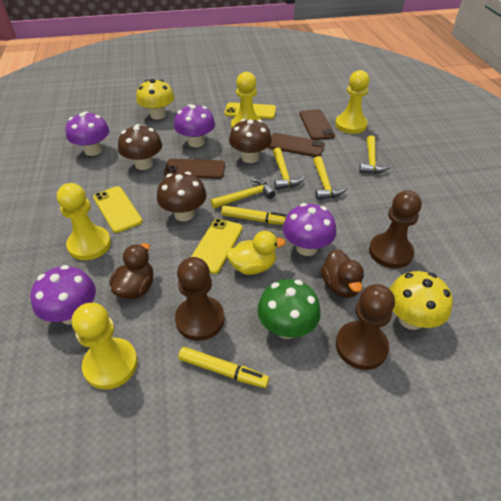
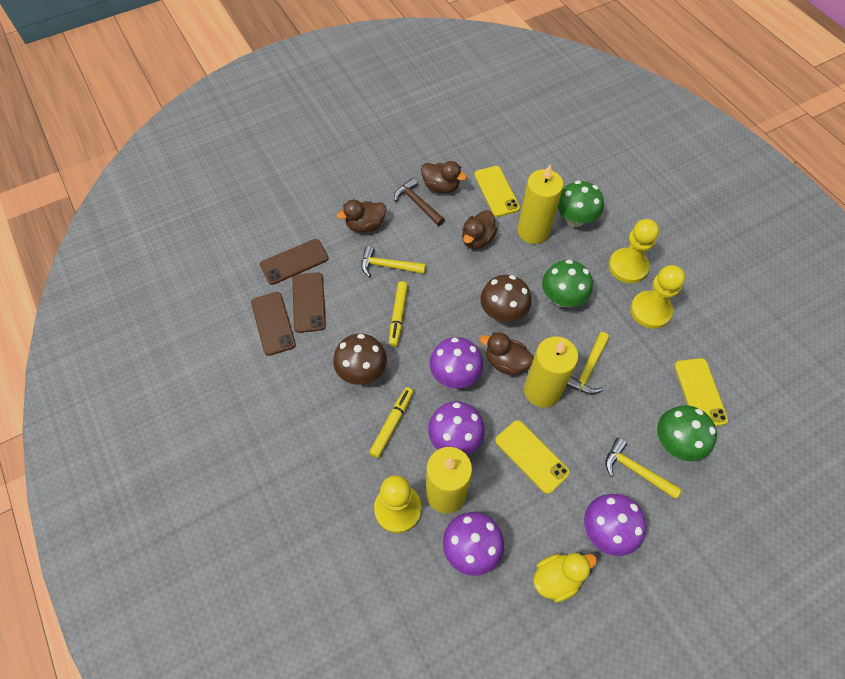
brown duck: [109,243,153,299] [321,249,364,298] = 2 -> [337,200,386,232] [421,161,467,193] [462,210,497,249] [480,333,534,376] = 4
brown hammer: none = 0 -> [394,178,445,226] = 1
brown mushroom: [118,124,162,170] [157,172,207,221] [229,119,272,163] = 3 -> [333,334,387,385] [480,275,531,322] = 2
brown pawn: [175,257,224,341] [336,284,395,370] [369,190,422,268] = 3 -> none = 0
green mushroom: [257,279,321,339] = 1 -> [542,260,593,307] [557,180,604,227] [657,405,717,461] = 3
yellow candle: none = 0 -> [426,447,472,514] [518,165,563,244] [524,336,578,408] = 3
yellow hammer: [211,178,275,209] [273,148,305,190] [313,156,347,200] [359,135,391,174] = 4 -> [361,246,426,277] [566,332,610,394] [605,438,682,499] = 3
yellow mushroom: [136,79,174,120] [389,271,453,330] = 2 -> none = 0
yellow pawn: [57,183,111,260] [72,303,138,390] [231,72,262,129] [335,70,369,134] = 4 -> [374,475,422,533] [609,219,659,283] [630,265,685,329] = 3

